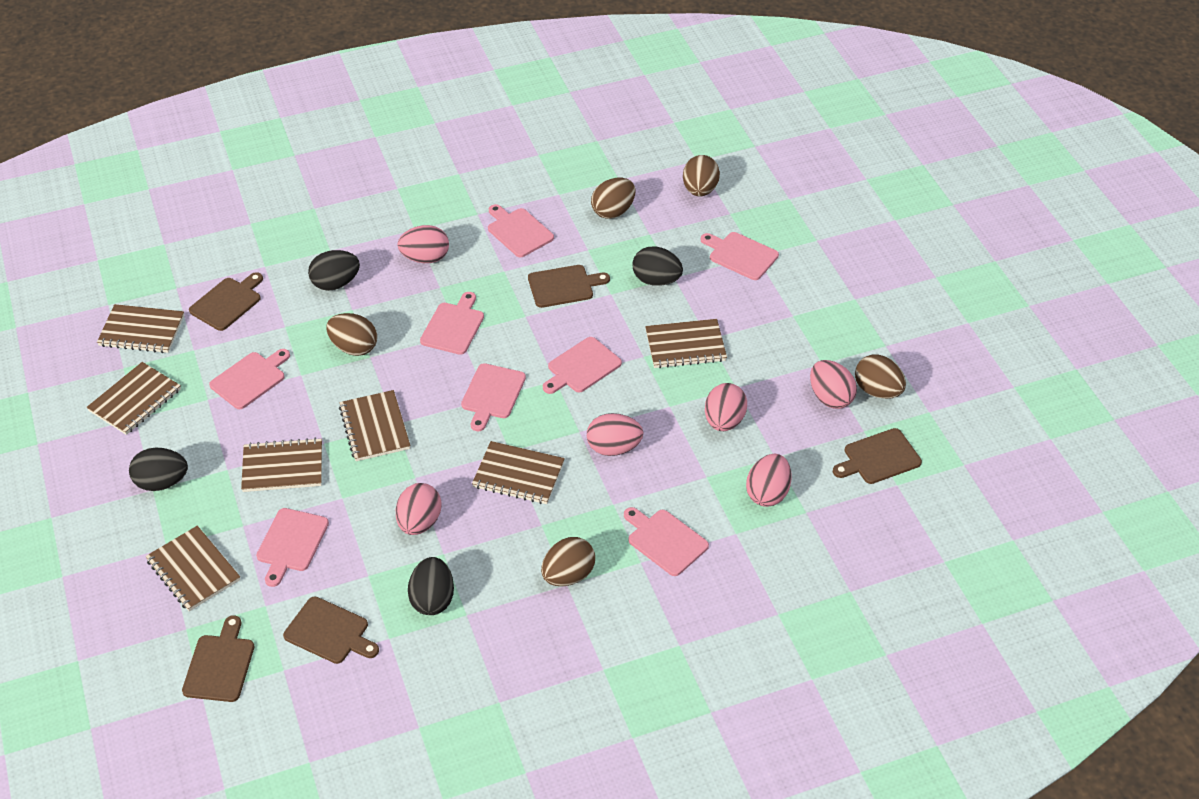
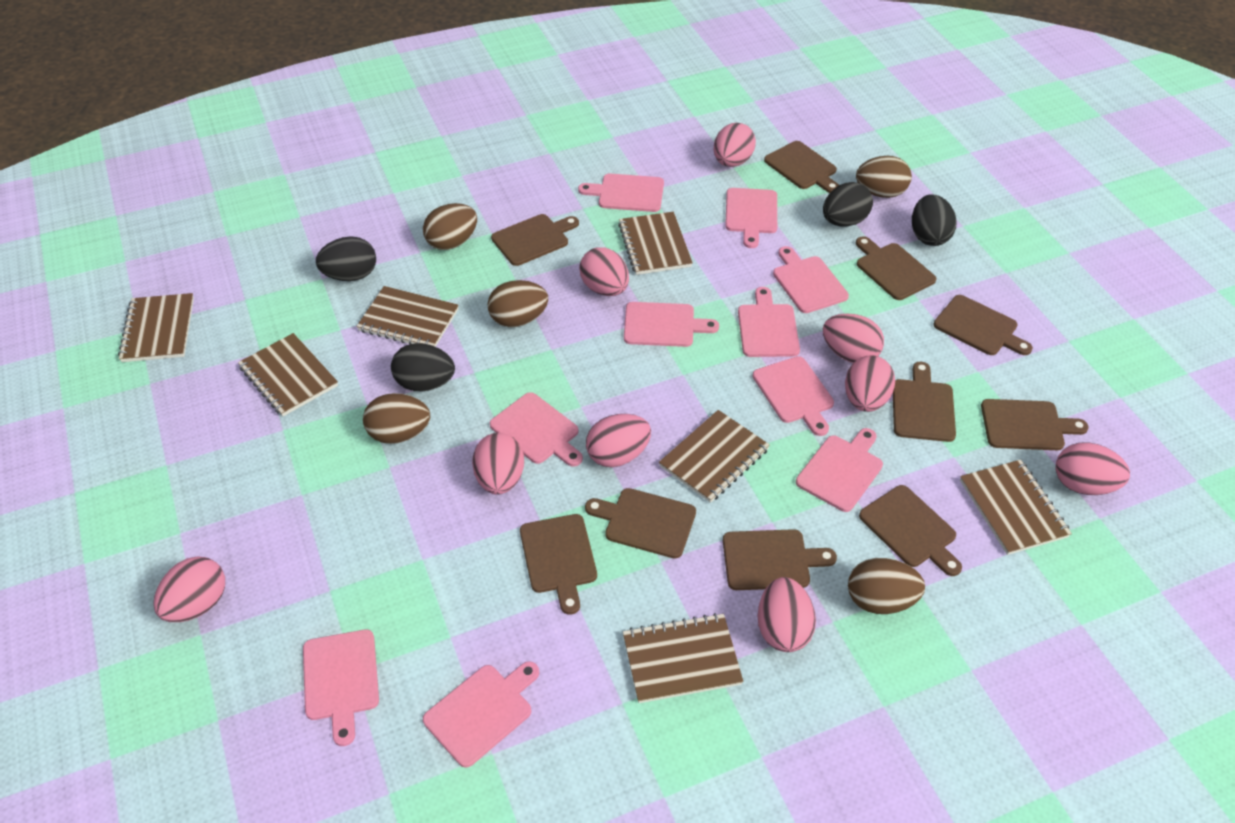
brown cutting board: [182,615,254,702] [189,272,263,331] [283,597,379,664] [528,265,610,308] [833,428,922,484] = 5 -> [491,214,579,266] [520,514,597,615] [585,488,696,559] [723,529,837,590] [764,141,839,193] [856,236,937,300] [859,485,962,576] [893,362,956,442] [933,295,1033,355] [981,399,1089,450] = 10
pink cutting board: [209,349,290,409] [256,508,329,587] [420,292,484,355] [461,363,526,431] [488,204,554,257] [543,337,622,394] [624,507,709,576] [701,232,779,280] = 8 -> [303,629,379,746] [423,661,539,768] [490,392,583,467] [578,174,664,212] [624,302,719,347] [725,188,777,248] [738,287,800,357] [753,356,834,436] [773,246,849,313] [796,428,883,512] = 10
pink egg: [396,483,442,535] [397,225,449,263] [587,413,643,456] [705,383,747,431] [746,454,792,507] [810,360,857,409] = 6 -> [153,556,225,622] [472,433,524,495] [579,247,629,296] [586,414,651,467] [714,123,756,167] [758,577,816,652] [823,314,884,363] [845,355,895,412] [1055,442,1130,495] = 9

